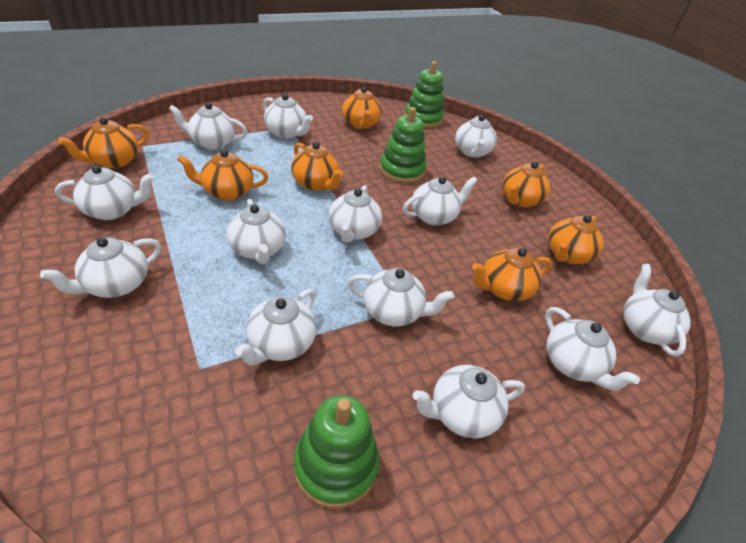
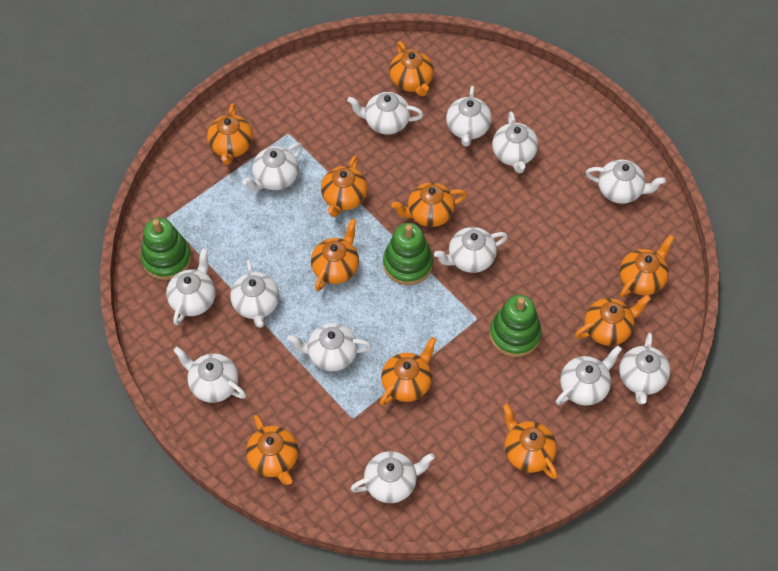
orange teapot: [58,117,149,168] [177,149,268,201] [291,142,343,191] [342,87,382,129] [472,248,552,301] [503,162,550,207] [548,215,604,264] = 7 -> [207,103,253,165] [246,415,298,485] [311,219,359,291] [321,156,368,217] [380,337,437,406] [389,41,434,97] [391,182,467,227] [503,404,558,479] [575,295,651,346] [619,235,675,298] = 10

